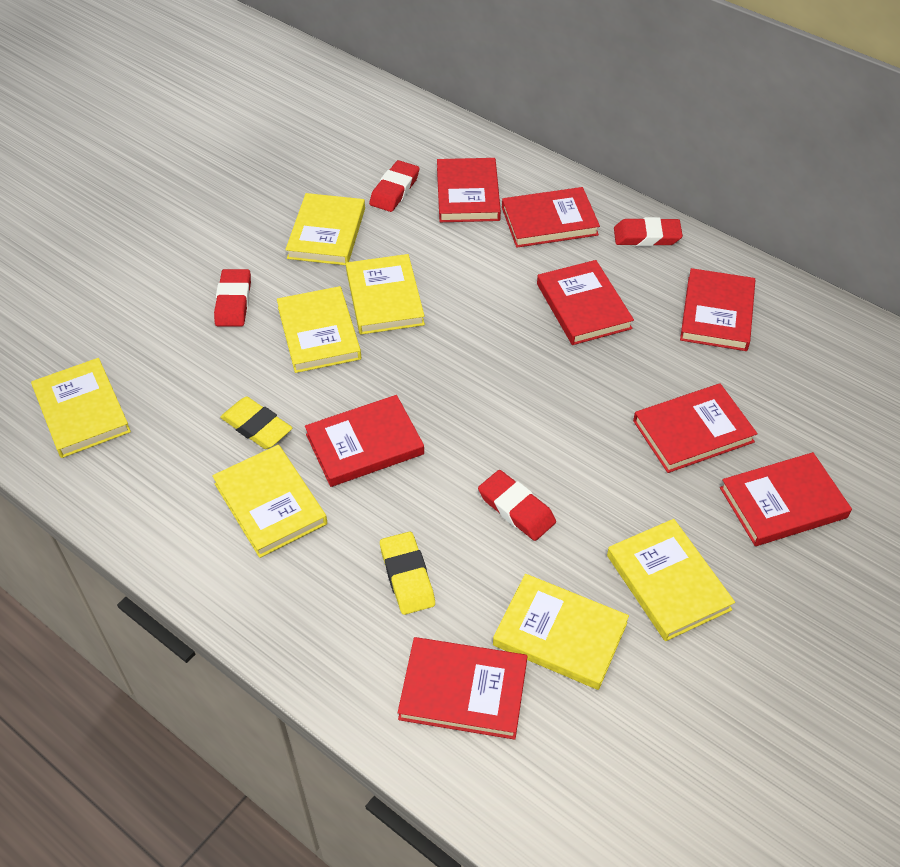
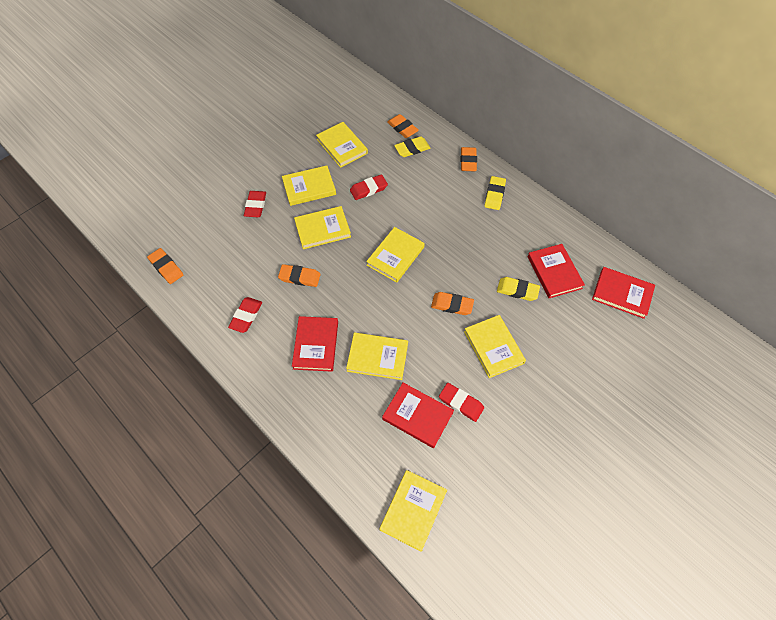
orange eraser: none = 0 -> [147,248,183,284] [278,264,321,287] [387,114,419,138] [431,292,474,315] [461,147,477,171] = 5
red book: [305,395,424,487] [398,637,527,740] [437,158,501,222] [502,187,600,248] [537,260,634,345] [633,384,758,473] [680,268,755,351] [720,452,852,546] = 8 -> [292,316,338,372] [382,382,454,448] [527,244,585,298] [592,267,655,319] = 4
yellow eraser: [220,397,292,449] [380,532,435,615] = 2 -> [394,136,430,157] [485,176,506,210] [497,277,540,301] = 3

